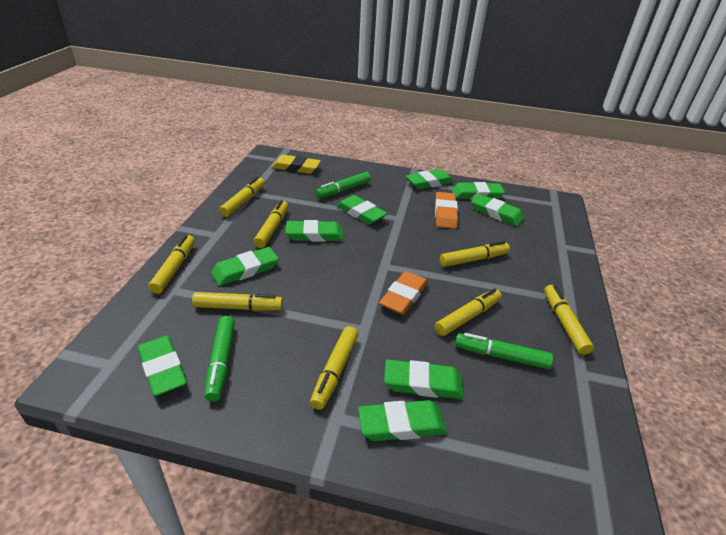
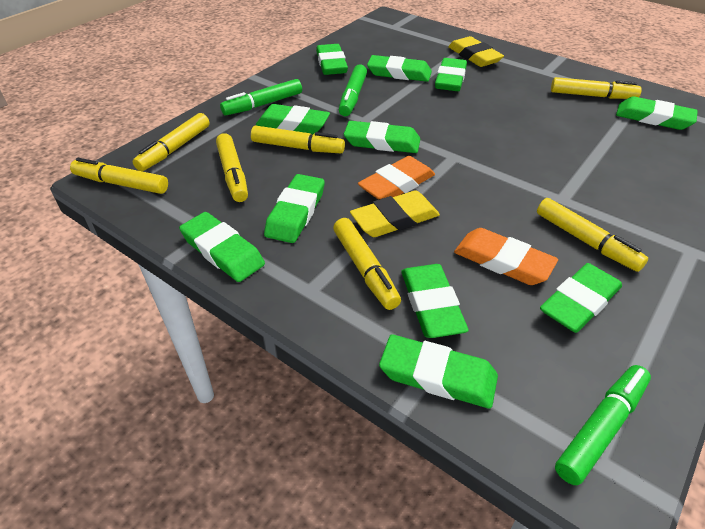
green eraser: [138,336,187,396] [211,247,279,286] [285,220,344,242] [336,195,388,225] [358,400,447,441] [384,360,464,399] [406,169,454,189] [451,182,505,200] [471,194,524,226] = 9 -> [179,212,265,282] [256,104,330,134] [264,174,325,243] [316,44,348,75] [344,121,420,153] [367,55,432,82] [379,334,498,409] [401,264,469,338] [435,58,467,91] [540,263,622,333] [616,96,698,130] = 11
yellow eraser: [271,155,321,174] = 1 -> [350,190,440,237] [448,36,504,67] = 2
yellow marker: [148,235,195,294] [192,292,283,311] [219,177,265,217] [253,200,288,248] [310,326,358,410] [435,289,502,336] [440,241,510,267] [544,285,594,355] = 8 -> [70,158,168,194] [132,113,209,171] [216,133,248,202] [251,125,345,153] [333,218,401,310] [537,198,648,272] [551,77,642,99] = 7

